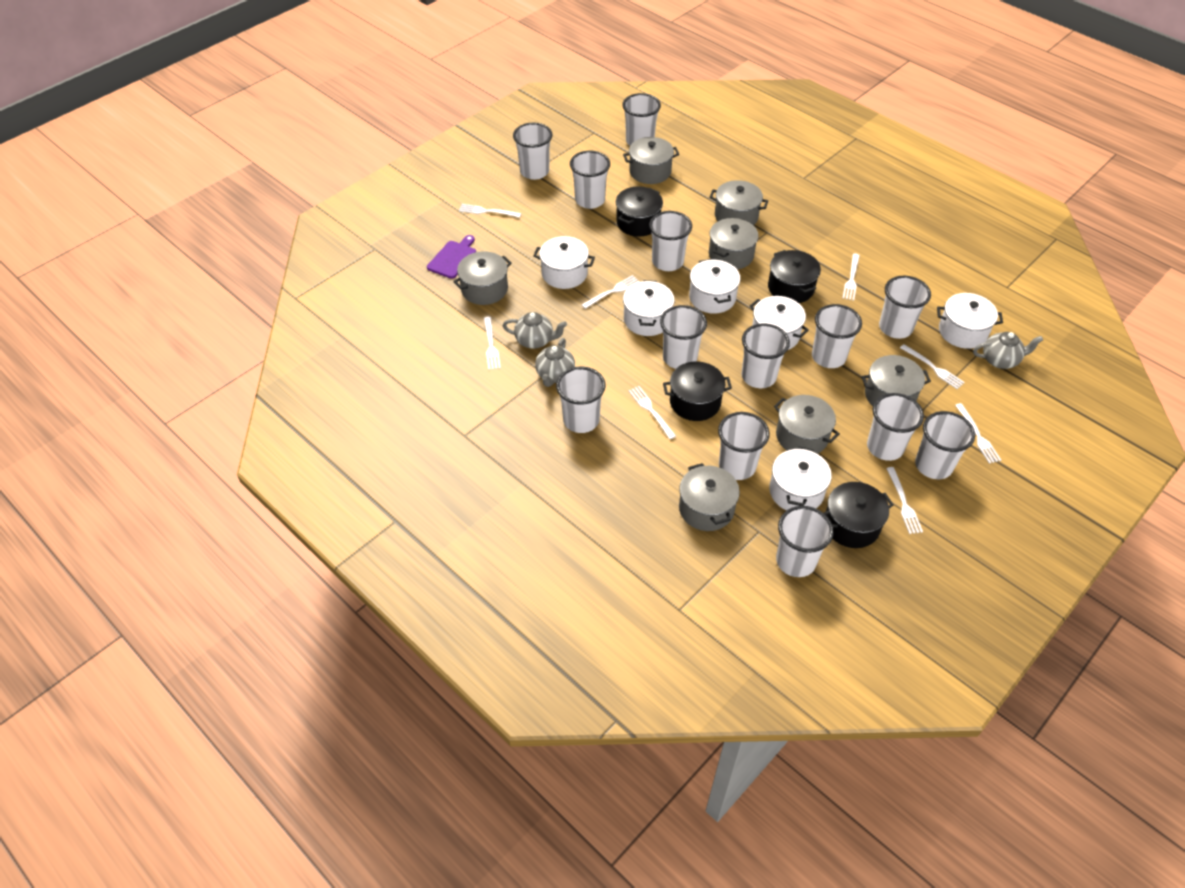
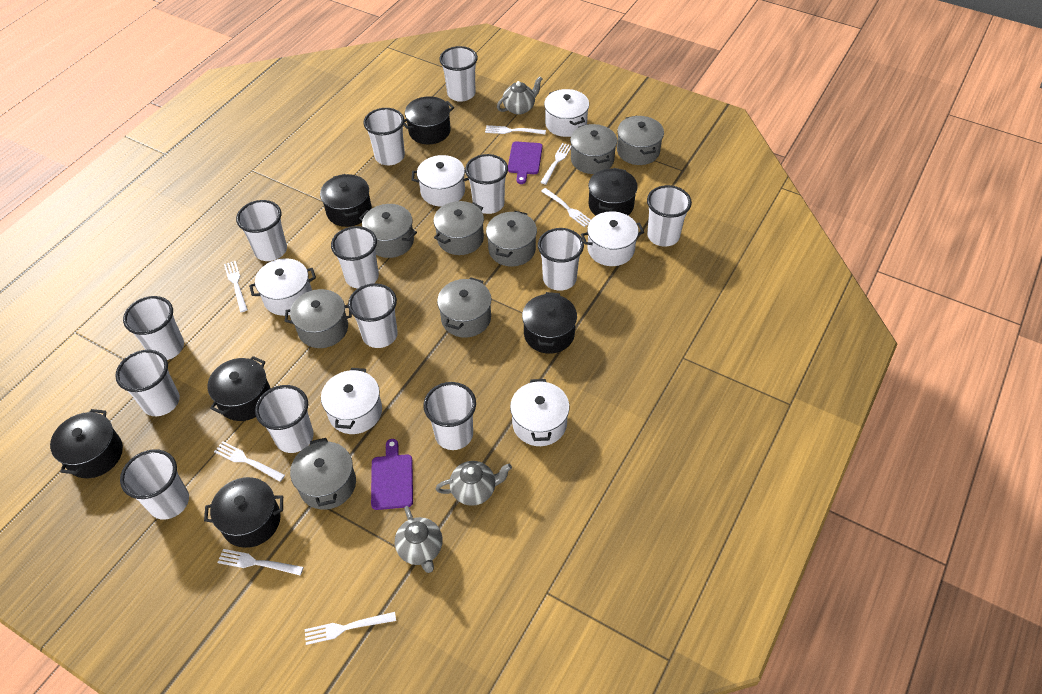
black pot: [616,186,663,236] [663,362,732,421] [768,250,821,303] [824,482,894,548] = 4 -> [50,409,123,478] [204,477,283,548] [208,356,271,421] [320,174,372,227] [403,96,454,145] [522,292,577,354] [588,168,638,216] = 7
grey pot: [453,251,512,305] [623,137,679,184] [679,463,740,531] [709,180,768,225] [709,218,759,269] [774,395,840,454] [861,355,931,406] = 7 -> [285,289,352,348] [290,438,356,510] [359,204,417,258] [434,201,484,255] [437,277,492,338] [486,211,537,266] [570,124,617,174] [617,116,664,165] = 8
purple cutting board: [427,235,476,279] = 1 -> [371,439,413,510] [508,141,543,184] = 2
white fork: [459,204,521,218] [484,317,501,370] [582,275,640,309] [628,386,676,439] [842,253,860,301] [886,467,923,534] [900,344,965,389] [955,403,1001,464] = 8 -> [214,441,285,482] [217,549,303,575] [224,261,248,312] [305,612,396,645] [485,125,546,134] [540,143,571,185] [541,188,591,227] = 7

